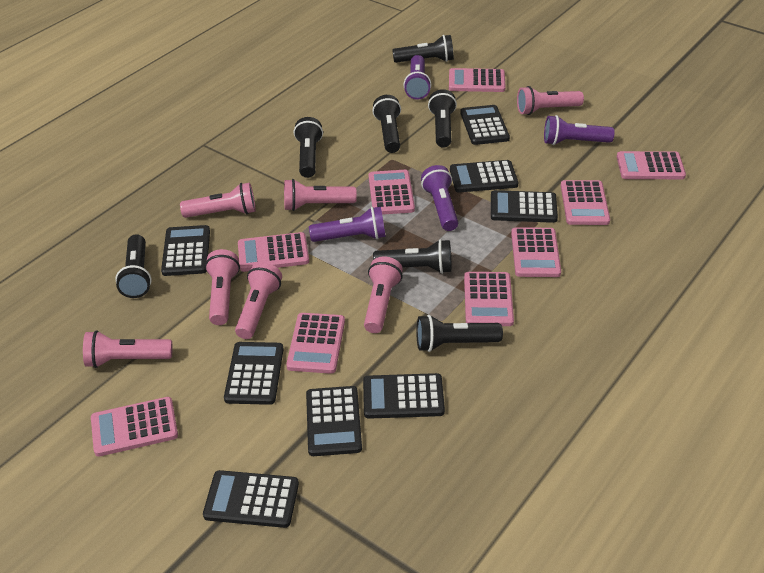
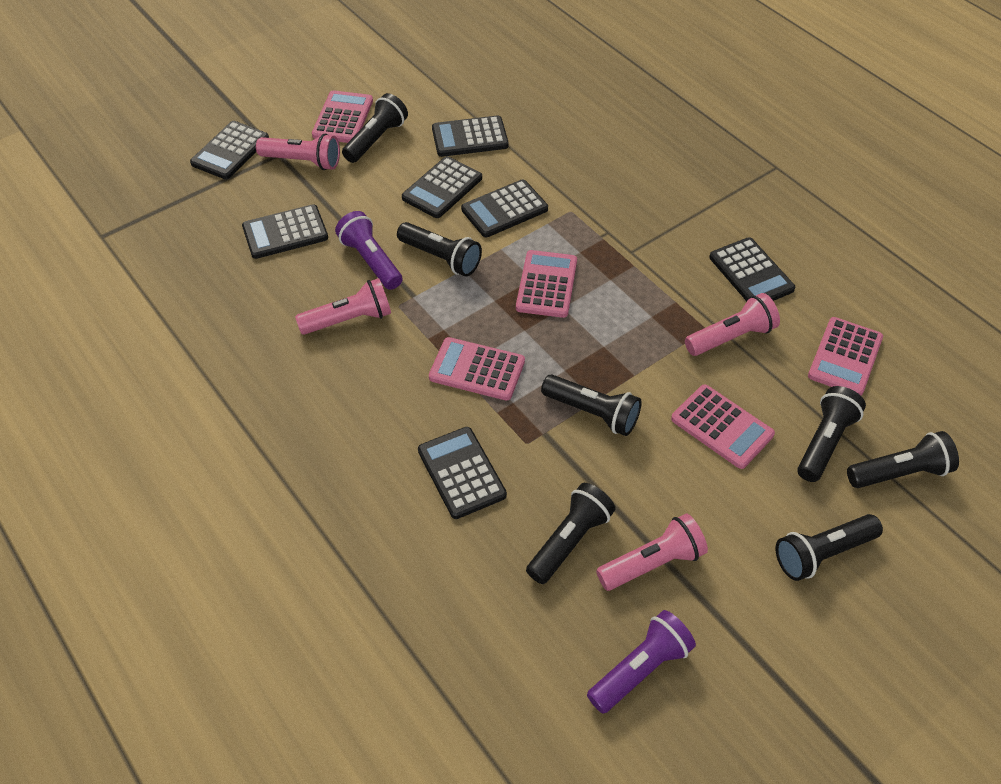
black calculator: [161,225,210,276] [203,470,299,528] [224,342,284,405] [306,386,362,456] [363,373,445,419] [450,160,518,193] [460,105,510,145] [491,190,558,223] = 8 -> [190,121,269,179] [242,204,328,259] [402,156,482,218] [418,427,507,519] [432,116,509,157] [461,179,548,237] [709,237,795,301] = 7
pink calculator: [91,397,178,457] [238,232,309,272] [286,313,345,374] [369,170,415,215] [449,68,505,92] [464,272,514,326] [511,227,561,277] [561,180,610,225] [617,151,686,179] = 9 -> [312,90,373,143] [429,337,525,400] [516,250,577,318] [671,384,775,469] [808,317,883,395] = 5
pink flashlight: [83,330,172,368] [180,183,256,218] [205,249,240,325] [235,262,282,339] [284,179,357,211] [364,256,403,333] [517,86,584,115] = 7 -> [256,134,340,170] [295,278,391,335] [596,514,708,591] [685,293,780,356] = 4
purple flashlight: [309,207,386,242] [403,55,431,100] [421,165,458,231] [544,115,615,145] = 4 -> [335,211,402,290] [587,610,696,714] = 2

